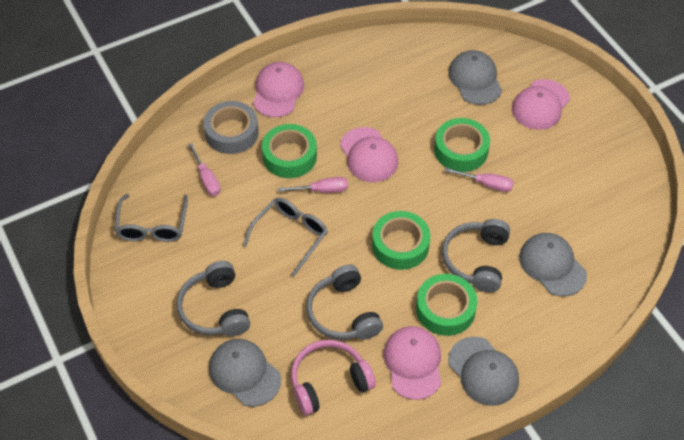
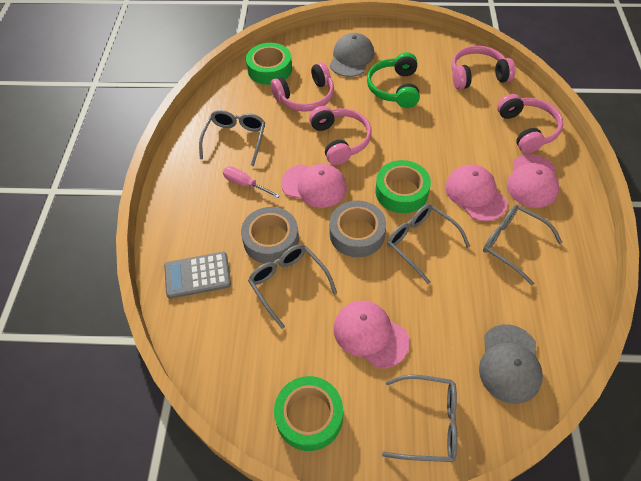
green headphones: none = 0 -> [367,52,420,108] = 1
green tape: [262,124,317,178] [372,211,430,270] [416,274,477,336] [434,118,490,172] = 4 -> [246,43,292,85] [274,376,343,451] [375,160,431,213] = 3
grey calculator: none = 0 -> [164,252,231,299] = 1
grey cap: [209,339,281,407] [448,50,502,105] [448,337,519,406] [519,233,587,297] = 4 -> [330,33,374,77] [479,324,543,404] = 2
grey glasses: [115,194,188,242] [243,198,328,276] = 2 -> [199,110,265,166] [248,244,337,329] [382,374,458,462] [387,204,470,284] [483,205,562,285] = 5
grey headphones: [177,261,250,336] [307,265,383,340] [442,219,510,292] = 3 -> none = 0
grey tape: [203,101,259,154] = 1 -> [241,207,299,264] [329,200,386,257] = 2
pink headphones: [291,340,376,415] = 1 -> [270,62,334,112] [309,106,372,165] [452,46,516,90] [497,94,563,153] = 4
pink screwdriver: [188,143,221,196] [278,177,348,193] [445,168,514,192] = 3 -> [223,166,280,198] = 1

